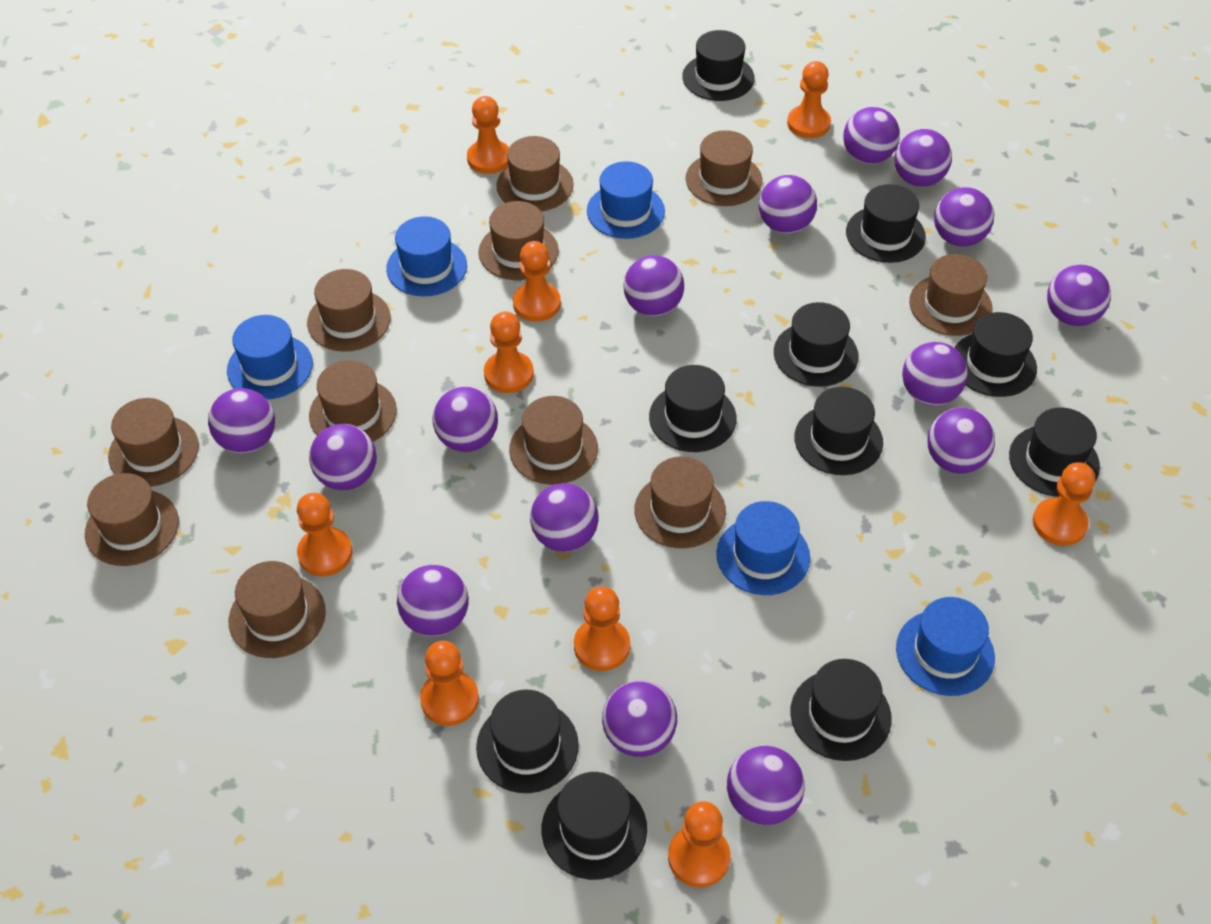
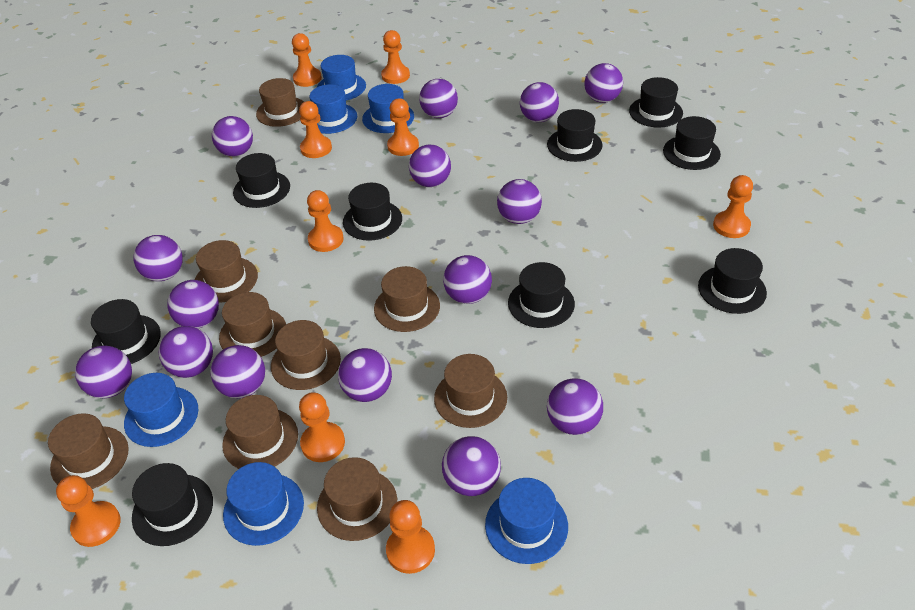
black hat: [476,690,579,793] [542,772,647,880] [649,365,737,452] [682,30,755,101] [774,302,858,387] [790,659,892,761] [794,387,883,475] [846,184,926,263] [954,312,1037,397] [1009,407,1100,497] = 10 -> [91,299,161,364] [132,463,213,546] [233,153,290,208] [343,183,402,241] [508,262,575,328] [547,109,603,162] [629,77,683,128] [663,116,721,170] [698,248,767,314] = 9
blue hat: [227,315,313,399] [386,216,467,296] [587,161,665,239] [716,501,810,595] [896,597,995,696] = 5 -> [124,373,198,447] [223,462,304,546] [310,84,357,134] [317,55,366,101] [362,84,414,133] [485,478,568,564] = 6
brown hat: [85,473,179,566] [108,398,199,487] [228,561,326,658] [307,269,391,352] [309,360,397,442] [478,201,559,280] [496,136,574,212] [509,396,598,485] [634,457,726,548] [686,130,762,206] [909,254,993,336] = 11 -> [48,413,129,489] [195,240,258,303] [219,292,286,357] [222,395,298,469] [256,78,304,127] [271,320,341,390] [317,457,397,541] [374,266,440,332] [434,354,507,428] = 9

